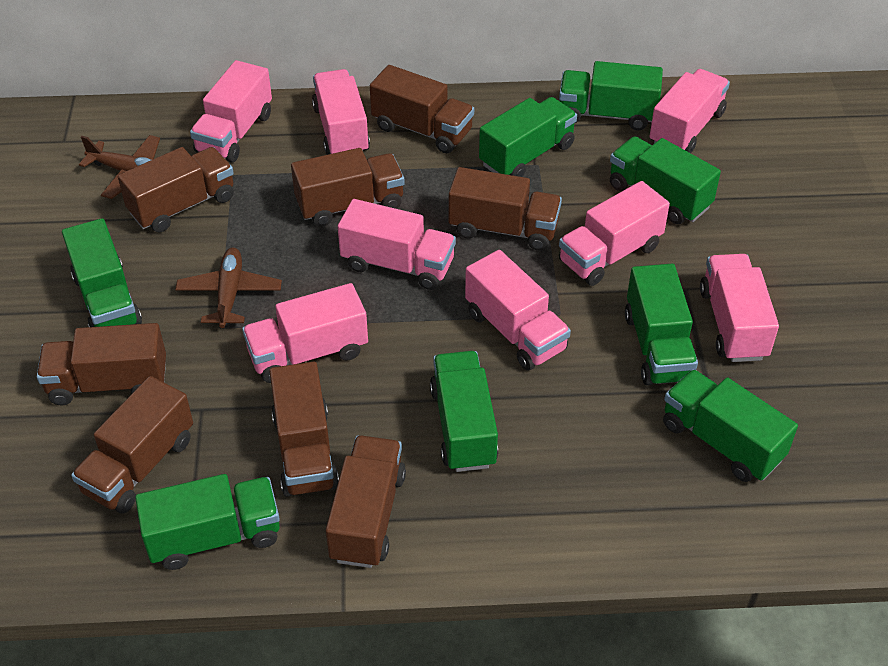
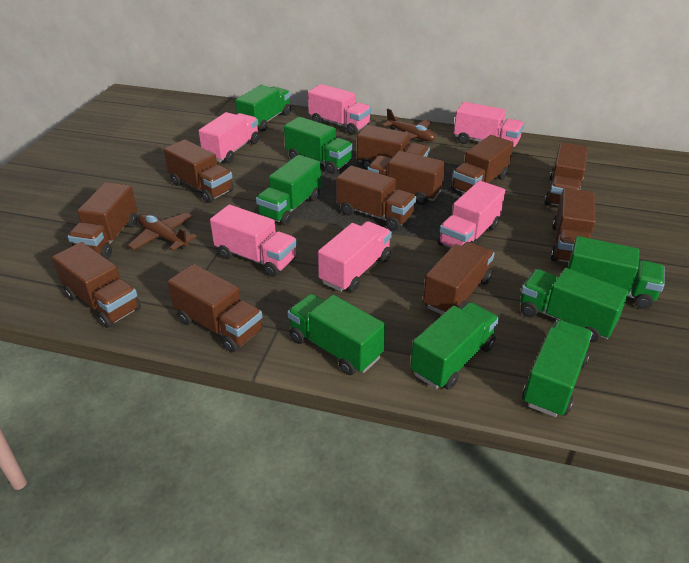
brown truck: [37,323,166,405] [71,376,193,514] [118,147,234,232] [270,362,339,497] [291,148,405,227] [326,436,406,568] [370,65,474,153] [449,167,562,251] = 8 -> [52,242,141,328] [68,182,137,259] [164,139,234,203] [168,264,263,352] [336,165,416,231] [357,125,430,170] [367,151,445,205] [423,242,495,315] [451,135,514,193] [545,142,588,206] [551,188,595,262] = 11
pink truck: [190,60,272,163] [242,283,368,383] [312,69,370,155] [338,199,456,290] [465,250,571,371] [559,181,670,286] [649,69,730,153] [700,254,779,362] = 8 -> [198,112,259,163] [210,205,297,277] [308,84,371,135] [318,221,392,292] [438,180,505,248] [454,102,524,148] = 6

